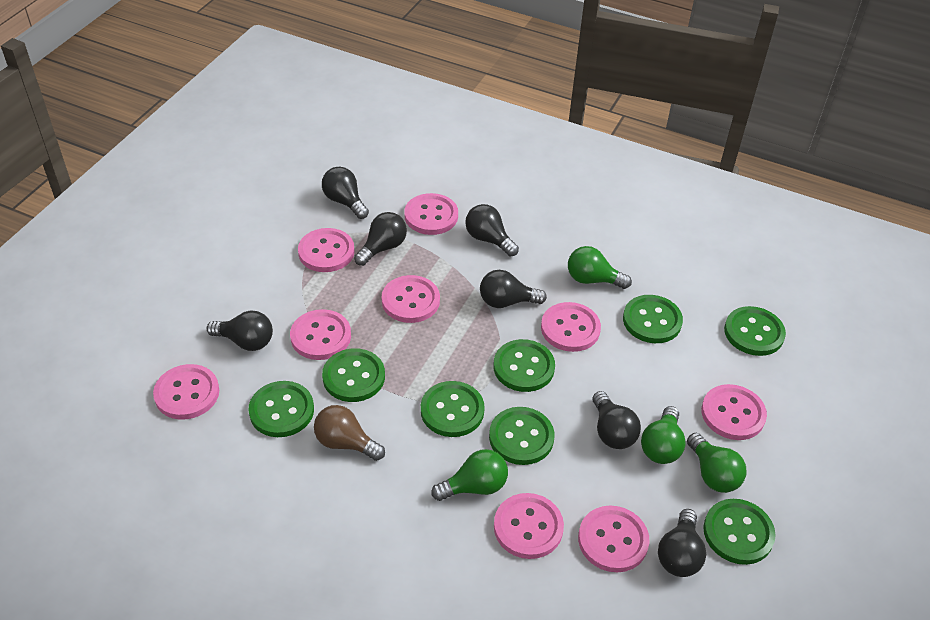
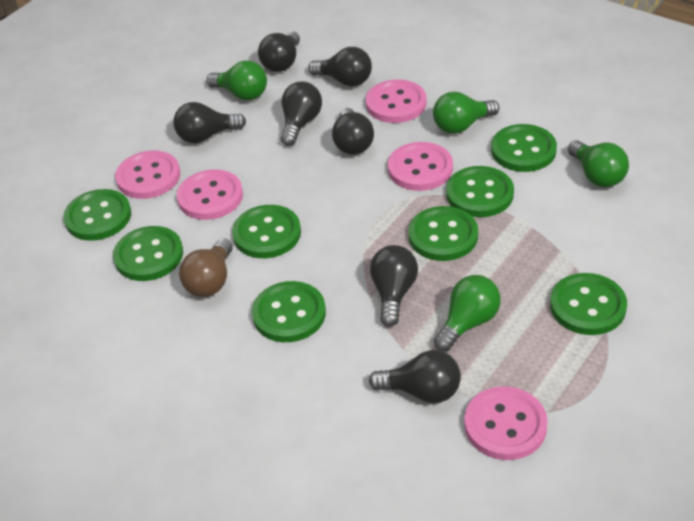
pink button: [153,364,219,419] [290,309,351,360] [298,228,355,272] [382,275,440,323] [404,193,458,235] [494,493,564,559] [541,302,601,352] [578,506,649,572] [701,384,767,440] = 9 -> [115,151,180,199] [177,169,243,220] [366,79,427,123] [388,142,453,191] [464,386,548,460] = 5

